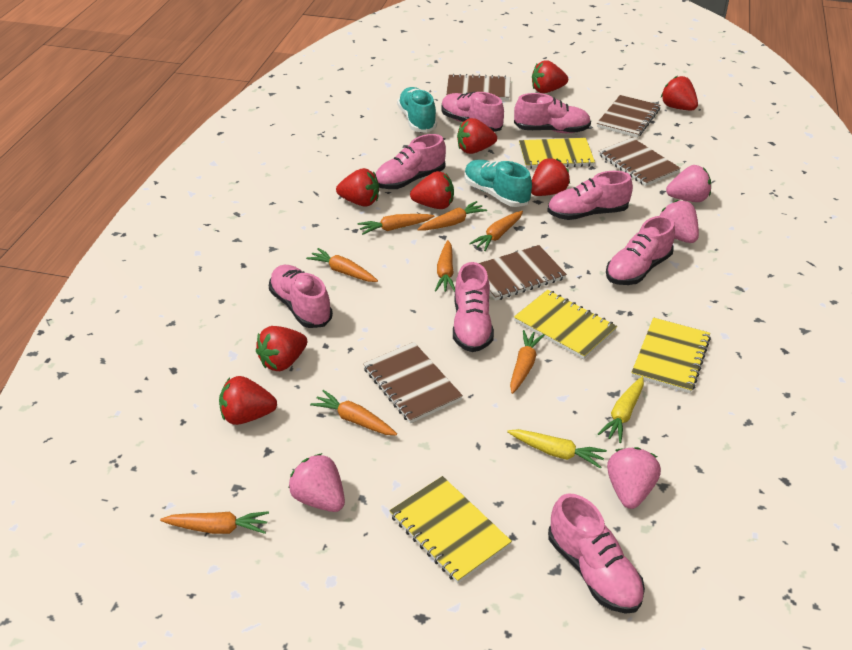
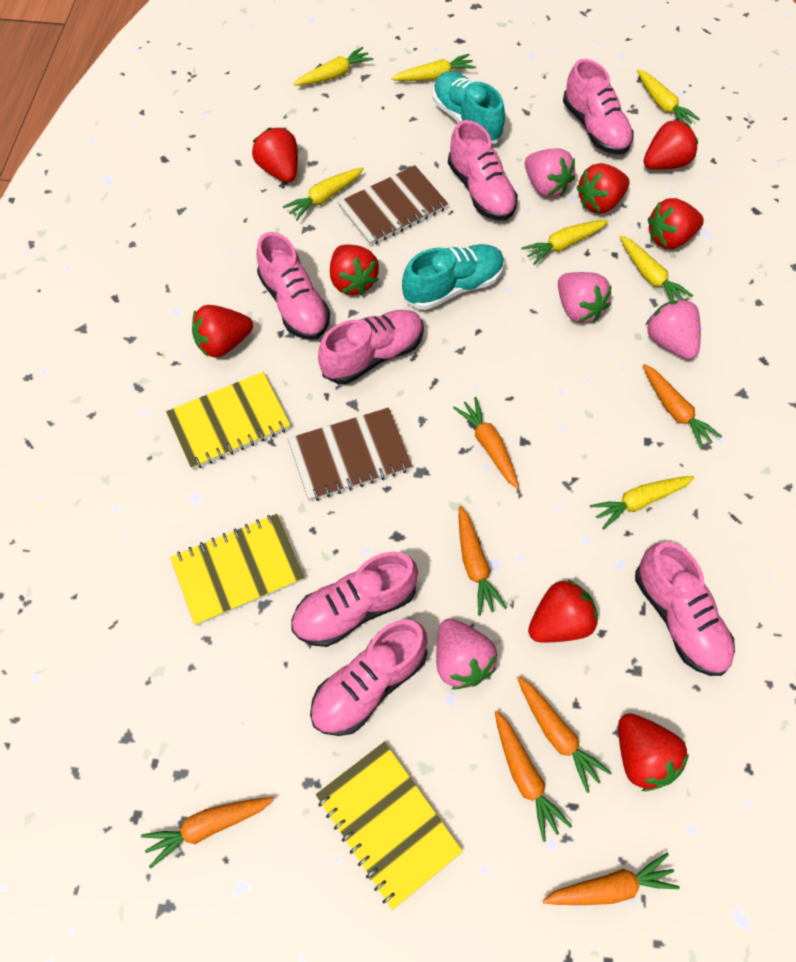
brown notebook: [363,342,463,423] [446,74,510,101] [479,245,567,301] [597,95,660,138] [599,138,681,186] = 5 -> [288,408,412,501] [338,165,448,246] = 2
orange carrot: [160,511,269,534] [306,248,378,282] [310,390,397,435] [358,214,434,235] [417,201,487,231] [435,240,455,292] [469,211,523,251] [510,330,545,394] = 8 -> [141,797,274,869] [453,397,519,489] [459,506,507,616] [495,711,572,842] [517,676,612,793] [542,853,680,905] [643,364,722,450] = 7
pink shoe: [269,265,333,328] [376,134,446,189] [441,92,504,132] [453,262,494,352] [514,93,591,133] [547,171,633,220] [548,493,645,614] [606,216,675,285] = 8 -> [256,232,330,340] [291,551,418,647] [310,619,427,736] [318,310,424,384] [448,120,518,221] [563,59,633,154] [635,542,735,676] = 7
yellow carrot: [507,429,607,469] [598,377,644,443] = 2 -> [283,167,364,221] [294,47,373,86] [391,54,476,81] [521,220,609,265] [590,476,695,529] [620,236,693,301] [637,69,700,124] = 7
yellow notebook: [389,476,512,583] [514,290,617,359] [519,138,595,169] [631,317,711,393] = 4 -> [166,372,291,470] [170,514,305,626] [316,742,463,910] = 3

